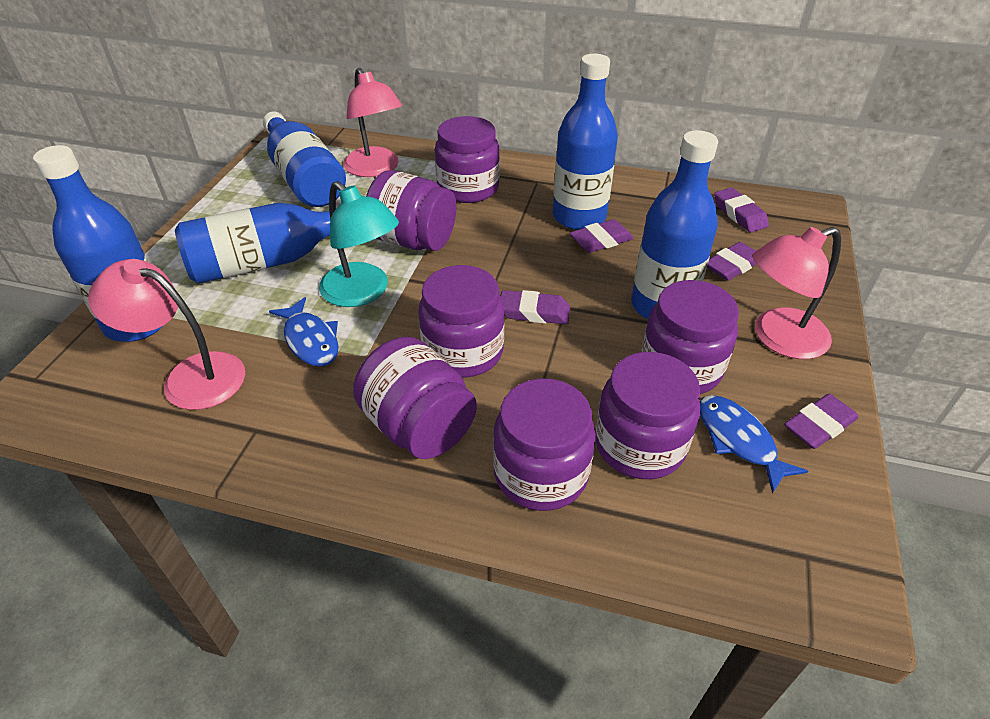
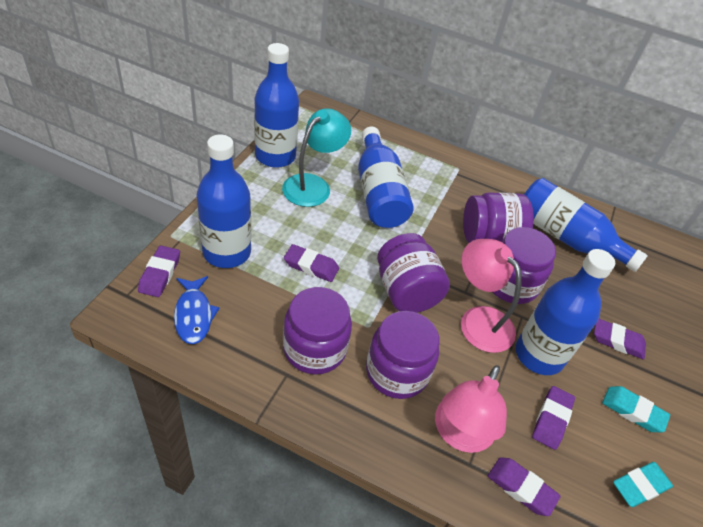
blue fish: [269,297,339,367] [699,395,808,493] = 2 -> [174,276,220,344] = 1
pink lamp: [88,259,245,410] [343,68,402,177] [752,227,841,359] = 3 -> [435,365,507,453] [461,239,522,353] = 2
purple jar: [353,336,477,459] [366,170,457,251] [418,265,505,378] [435,116,500,203] [493,378,596,511] [595,352,700,479] [641,280,739,394] = 7 -> [283,287,352,374] [366,311,439,399] [377,233,450,313] [463,192,534,243] [493,227,556,304] = 5
turquoise eraser: none = 0 -> [602,386,670,432] [613,462,673,507] = 2

